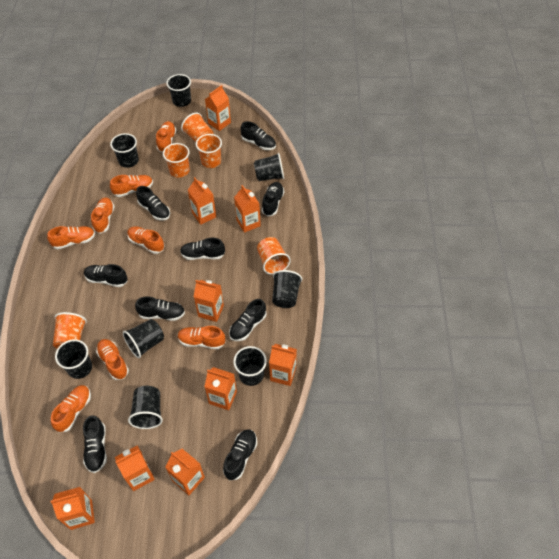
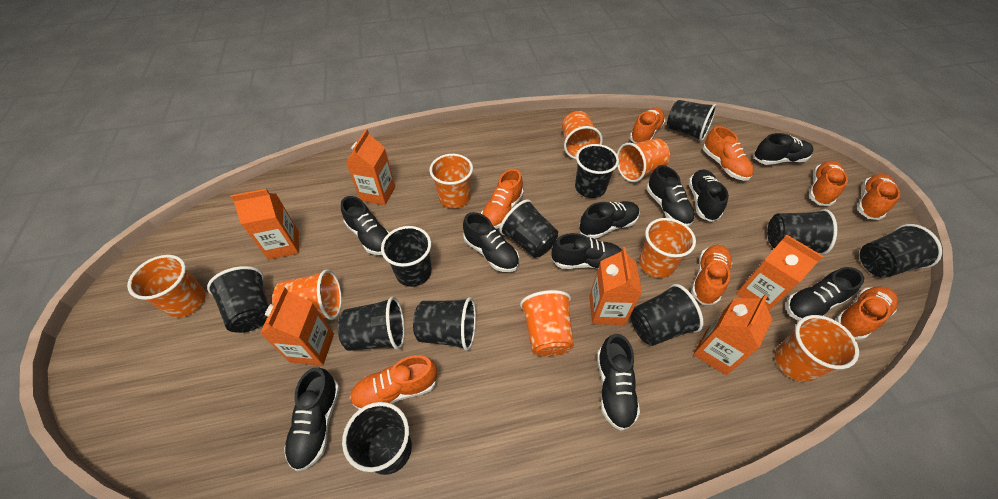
black cup: [55,339,92,379] [110,133,139,168] [123,319,164,358] [128,386,163,429] [166,74,191,107] [233,346,267,386] [254,153,284,181] [272,270,302,308] = 8 -> [207,266,269,333] [338,297,405,351] [342,402,412,475] [381,226,432,287] [413,297,476,351] [499,199,558,258] [575,144,619,198] [631,284,703,346] [667,100,717,141] [767,209,837,255] [860,224,942,278] = 11
black shoe: [83,415,107,473] [84,264,128,287] [135,296,185,321] [136,186,170,220] [180,238,225,260] [223,429,257,480] [229,299,266,341] [240,121,276,150] [262,182,284,216] = 9 -> [284,367,340,471] [341,196,389,255] [463,212,519,272] [551,233,622,269] [579,201,640,239] [597,334,640,431] [646,165,695,227] [688,170,729,222] [754,133,814,165] [786,267,864,321] = 10
orange carton: [50,487,95,530] [115,445,155,491] [165,449,205,495] [188,177,216,225] [194,280,224,322] [204,367,237,410] [205,85,231,131] [234,185,261,233] [269,344,297,386] = 9 -> [230,189,299,260] [260,287,334,366] [346,129,395,205] [589,247,642,325] [693,295,773,375] [736,235,823,311] = 6
orange cup: [53,312,87,349] [163,143,190,178] [181,113,213,142] [196,134,222,168] [257,237,291,275] = 5 -> [127,255,206,318] [272,269,342,320] [429,154,473,209] [520,290,574,357] [562,111,603,159] [617,138,670,182] [639,218,696,278] [775,315,859,382] = 8

